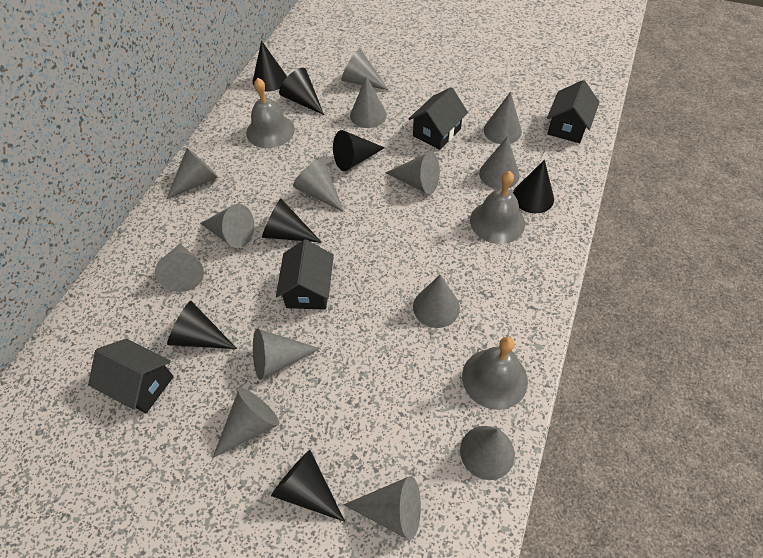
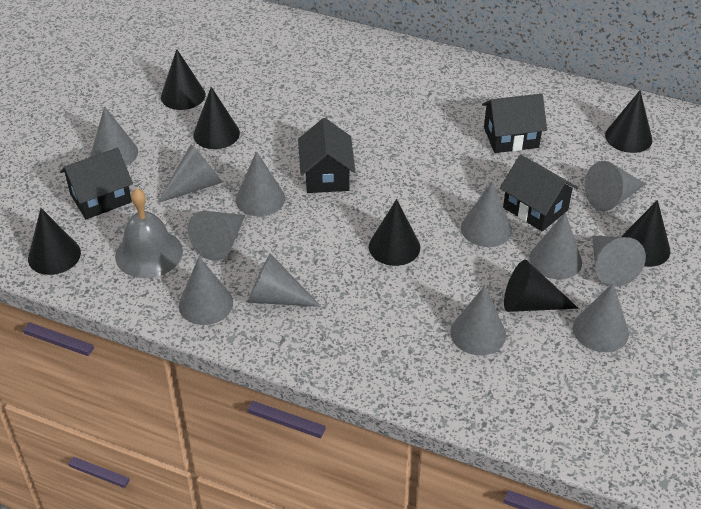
grey bell: [246,78,295,148] [462,337,528,410] [470,171,525,244] = 3 -> [115,188,183,278] = 1
grey cone: [155,243,204,292] [167,148,218,199] [200,204,254,248] [213,388,279,458] [253,329,320,380] [293,158,344,212] [341,49,389,90] [343,476,421,540] [350,76,387,128] [385,152,440,194] [413,275,460,328] [460,426,515,480] [479,136,520,189] [484,92,522,144] = 14 -> [90,106,138,166] [157,144,222,203] [179,257,233,325] [188,211,245,261] [236,151,285,216] [247,253,321,307] [450,286,506,355] [461,181,512,247] [529,212,582,279] [573,283,629,352] [585,161,646,211] [592,236,646,287] = 12

